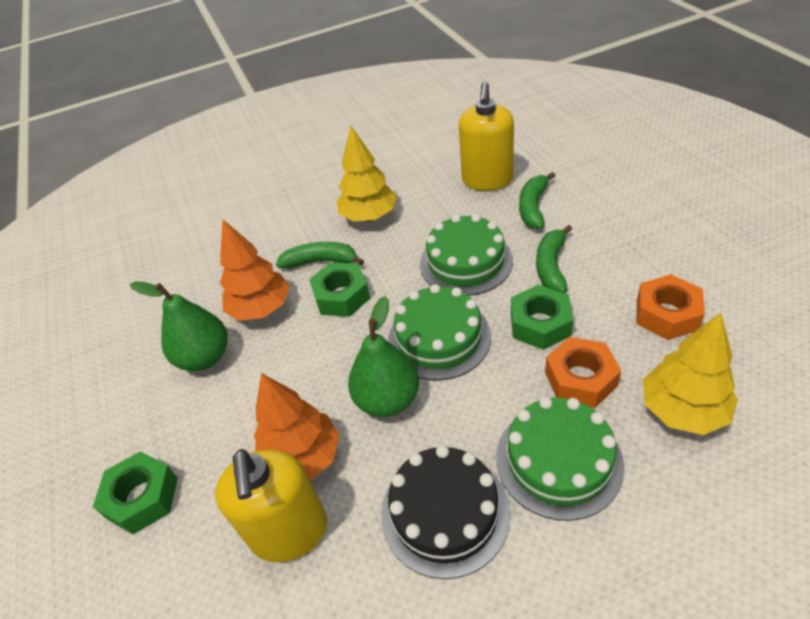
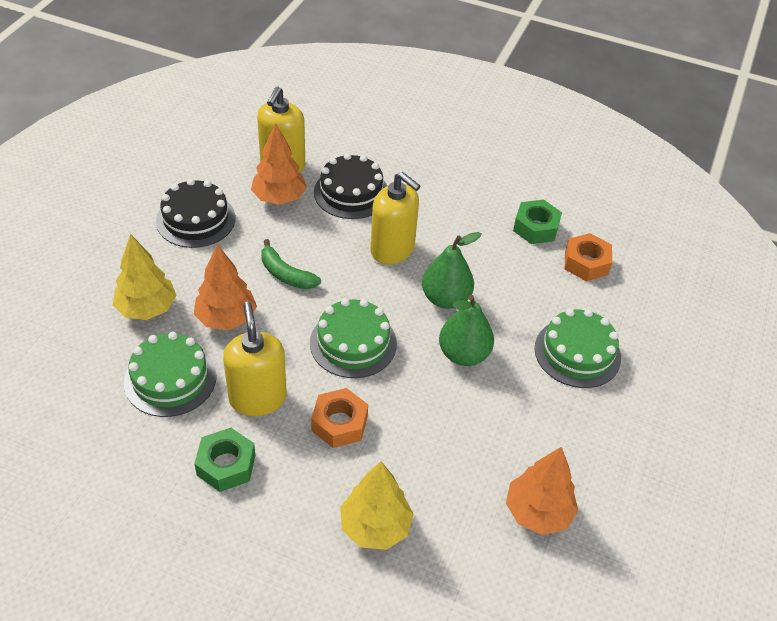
black cake: [381,445,510,579] = 1 -> [156,179,236,248] [314,153,387,219] = 2
green banana: [276,242,364,269] [519,172,555,229] [536,225,572,293] = 3 -> [261,239,321,289] = 1
green nut: [93,451,178,534] [309,262,370,317] [511,285,573,350] = 3 -> [194,428,255,492] [513,200,562,244] = 2
orange tree: [220,220,290,321] [254,373,340,481] = 2 -> [194,244,257,330] [251,123,307,205] [506,447,578,535] = 3
yellow soap dispenser: [215,449,327,562] [459,82,514,191] = 2 -> [223,302,287,416] [257,87,305,173] [370,172,420,264] = 3

